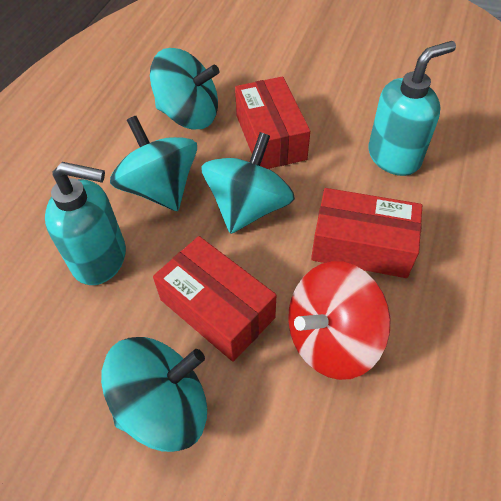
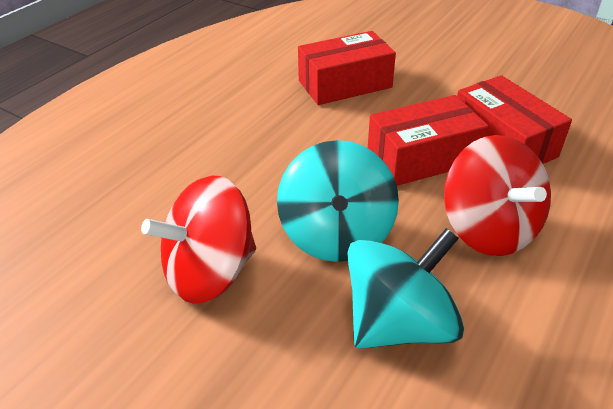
red spinning top: [288,261,391,380] = 1 -> [141,176,256,304] [444,135,551,256] = 2
turquoise soap dispenser: [45,162,126,285] [368,41,456,176] = 2 -> none = 0
turquoise spinning top: [101,337,207,452] [110,116,197,211] [150,48,219,129] [201,132,295,234] = 4 -> [277,140,399,262] [347,228,464,349] = 2

